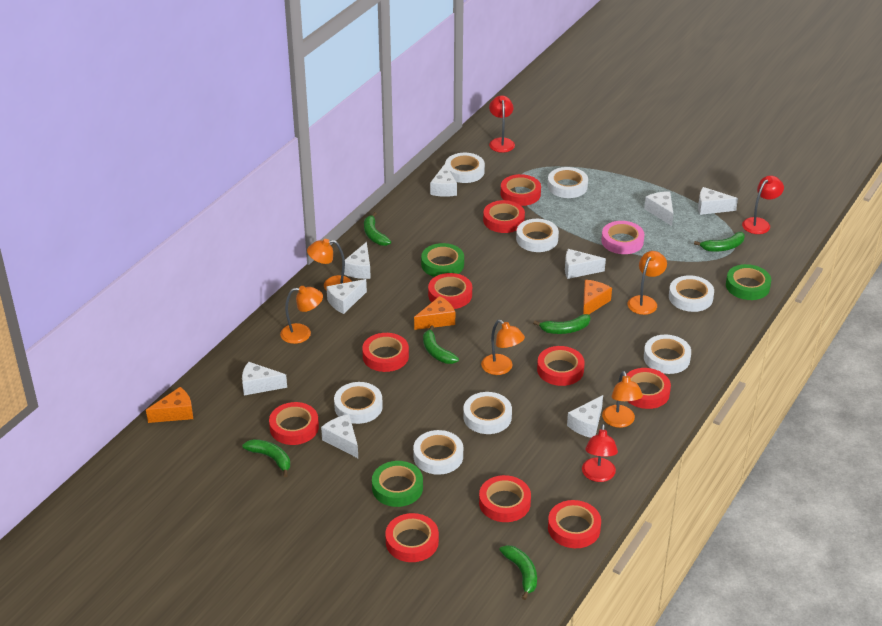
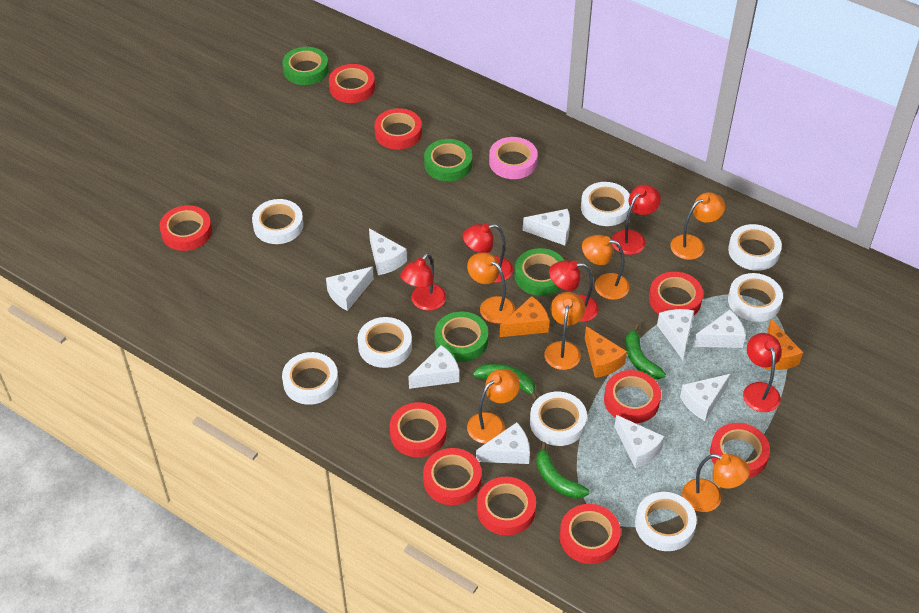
green banana: [242,439,290,477] [364,212,391,246] [423,325,459,364] [500,545,537,600] [533,314,590,334] [694,232,745,252] = 6 -> [473,364,538,401] [536,442,589,499] [625,324,666,379] = 3
green tape: [372,461,423,507] [421,243,464,277] [726,264,771,300] = 3 -> [282,47,329,85] [424,139,472,181] [434,311,488,362] [515,248,564,296] = 4
orange lamp: [280,286,323,344] [307,239,352,291] [481,320,525,375] [602,371,643,428] [627,251,667,315] = 5 -> [467,252,515,324] [467,369,520,444] [544,292,585,370] [582,235,630,300] [670,192,725,260] [682,454,750,512] = 6
red lamp: [489,95,515,153] [582,424,618,482] [742,175,784,234] = 3 -> [400,253,446,311] [462,223,513,283] [549,260,599,322] [612,184,661,255] [743,333,782,412] = 5

